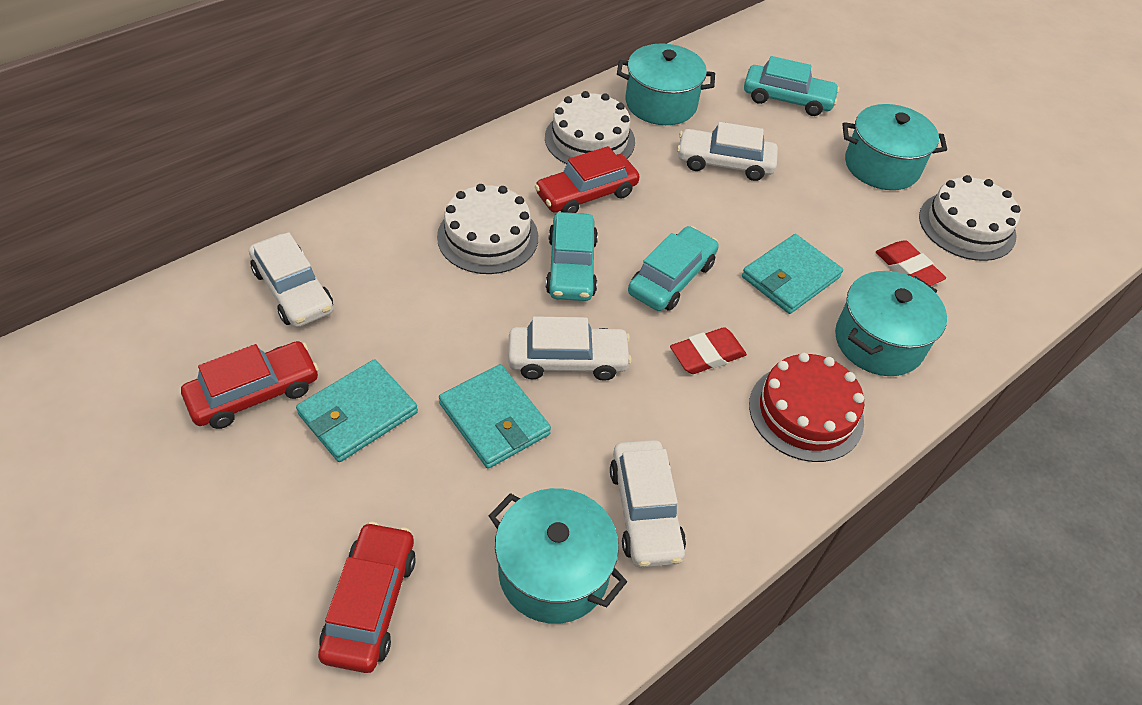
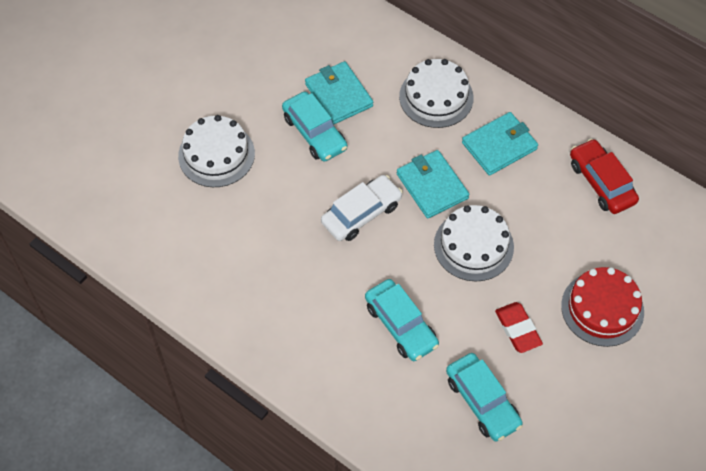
red car: [181,341,319,429] [318,522,416,673] [535,146,640,213] = 3 -> [570,139,639,214] = 1
red eraser: [670,327,747,374] [876,240,946,286] = 2 -> [495,302,543,353] = 1
turquoise pot: [489,488,627,624] [617,43,715,125] [835,271,947,376] [842,104,947,190] = 4 -> none = 0
white car: [249,232,333,327] [508,316,632,381] [610,440,686,568] [677,122,778,181] = 4 -> [321,175,403,241] = 1

